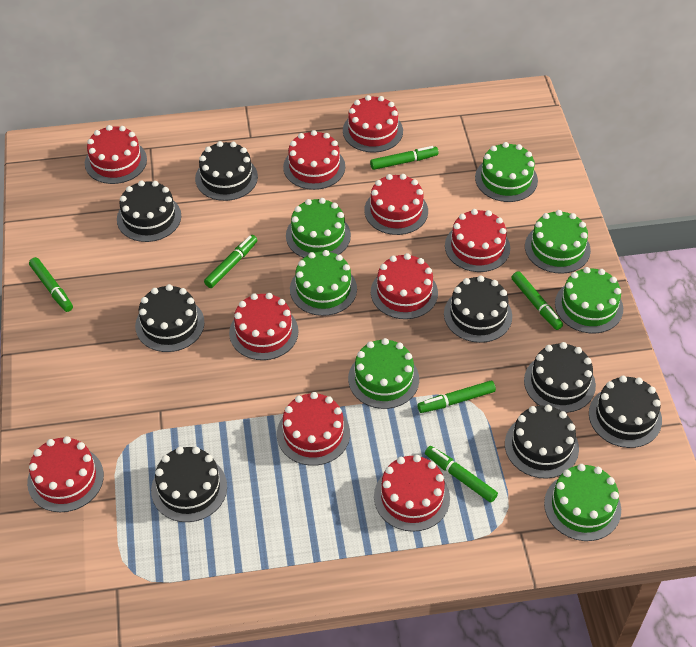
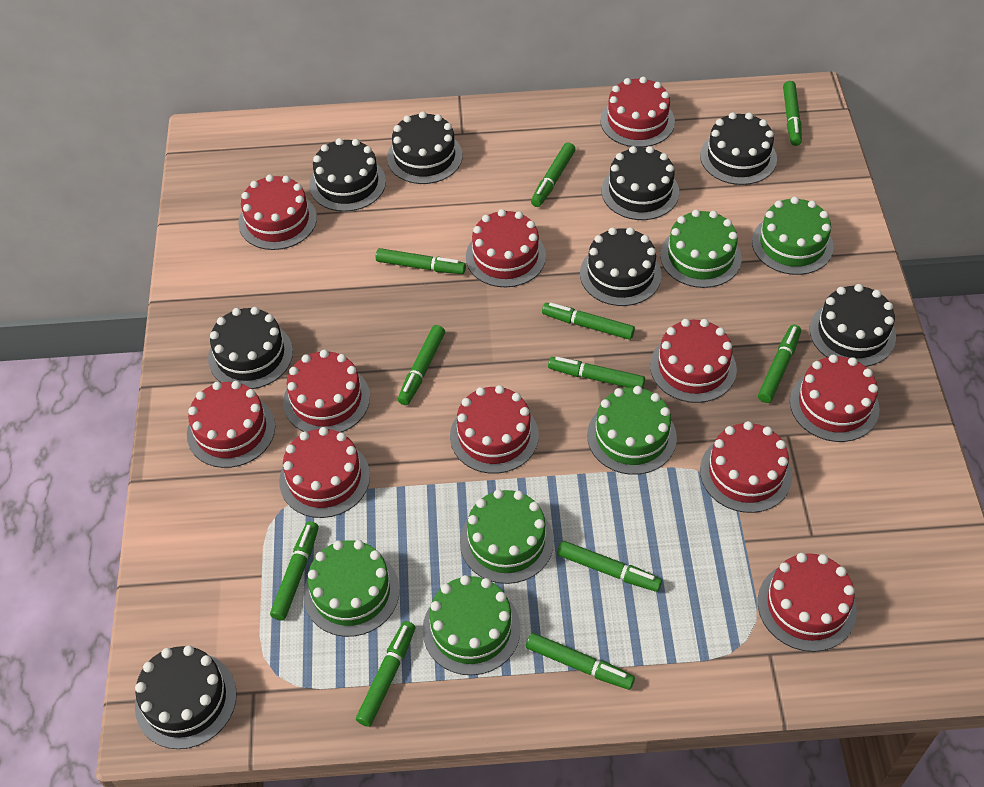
green cake: [286,198,351,258] [290,250,357,316] [348,338,419,409] [475,142,538,202] [525,210,591,274] [544,464,621,541] [555,267,623,333] = 7 -> [303,540,400,637] [422,575,521,675] [460,489,554,584] [587,386,677,475] [660,210,742,288] [752,197,834,275] = 6
green marker: [29,257,73,312] [204,235,257,288] [370,146,439,170] [417,381,496,413] [425,446,498,503] [511,271,563,330] = 6 -> [270,521,319,621] [356,621,415,727] [376,248,466,274] [398,325,445,405] [526,633,635,690] [531,142,575,207] [542,303,635,340] [548,357,645,388] [557,541,662,592] [758,325,801,403] [783,81,802,146] = 11
red cake: [27,436,104,512] [85,125,147,184] [229,293,299,360] [277,392,350,466] [283,130,345,190] [343,95,403,153] [364,174,428,235] [371,253,438,319] [374,455,450,532] [445,209,510,272] = 10 -> [187,381,275,468] [238,174,317,250] [279,427,370,518] [283,350,370,432] [450,385,539,474] [466,209,546,287] [600,77,675,147] [650,319,737,403] [700,421,792,513] [758,553,857,652] [790,354,880,442] = 11

